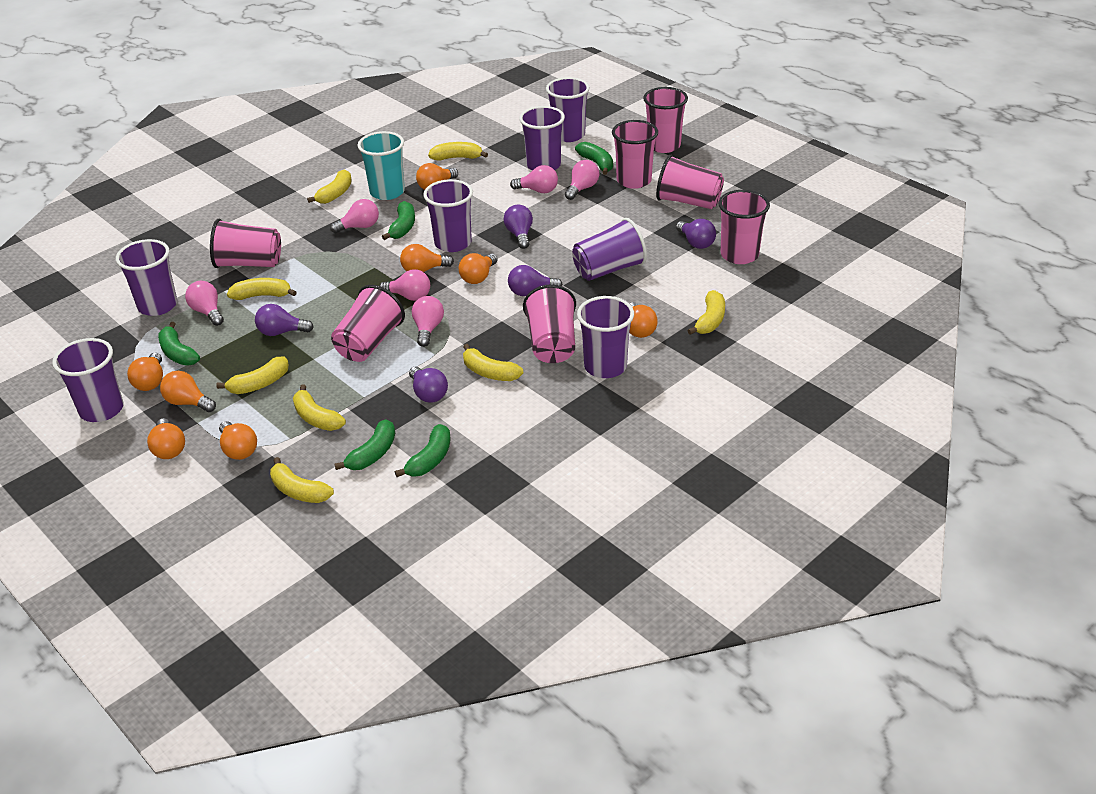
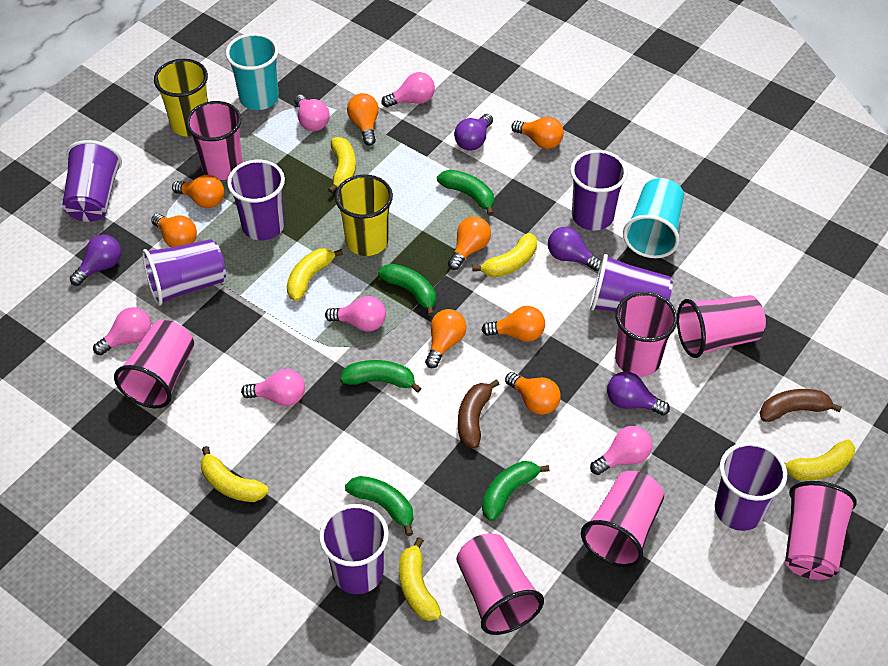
brown banana: none = 0 -> [458,379,500,448] [760,389,842,422] = 2
purple light bulb: [255,304,314,336] [409,366,448,403] [504,204,533,249] [508,265,563,296] [676,219,716,249] = 5 -> [70,235,121,286] [454,114,493,151] [548,227,602,271] [607,371,670,416] = 4
turquoise cup: [357,131,405,200] = 1 -> [226,33,279,110] [623,178,685,258] = 2
yellow banana: [216,357,289,394] [227,278,297,300] [270,457,334,503] [293,385,346,431] [307,170,352,204] [428,142,488,161] [463,344,523,381] [687,290,725,335] = 8 -> [201,446,269,502] [287,248,343,301] [328,137,356,193] [399,537,441,621] [473,233,537,277] [785,440,855,481] = 6
yellow cup: none = 0 -> [154,59,208,137] [335,174,393,256] = 2

